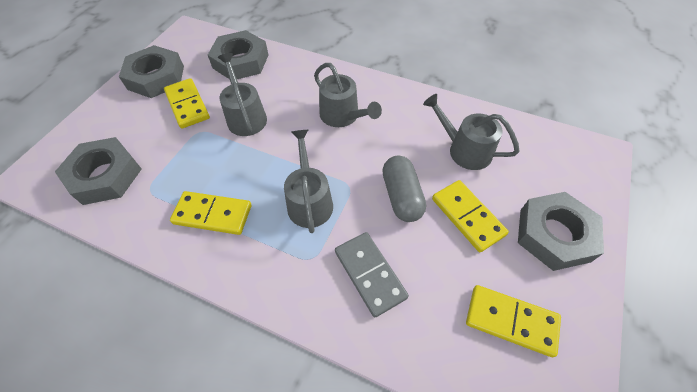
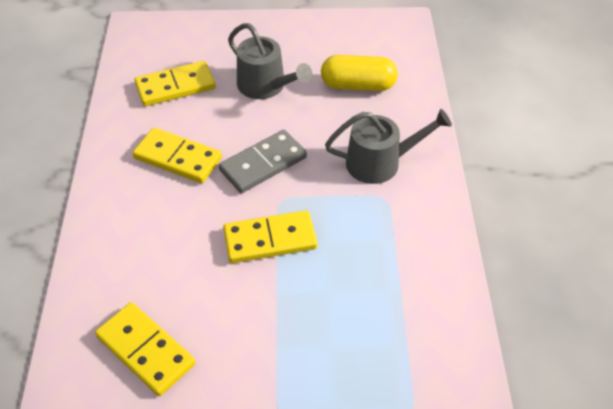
grey capsule: [382,155,426,222] = 1 -> none = 0
grey nut: [55,137,142,205] [119,45,184,98] [208,30,269,79] [518,192,604,271] = 4 -> none = 0
grey watering can: [218,53,267,136] [284,130,333,233] [314,63,382,127] [423,94,519,170] = 4 -> [228,23,312,99] [325,109,452,184] = 2
yellow capsule: none = 0 -> [321,55,398,91] = 1

